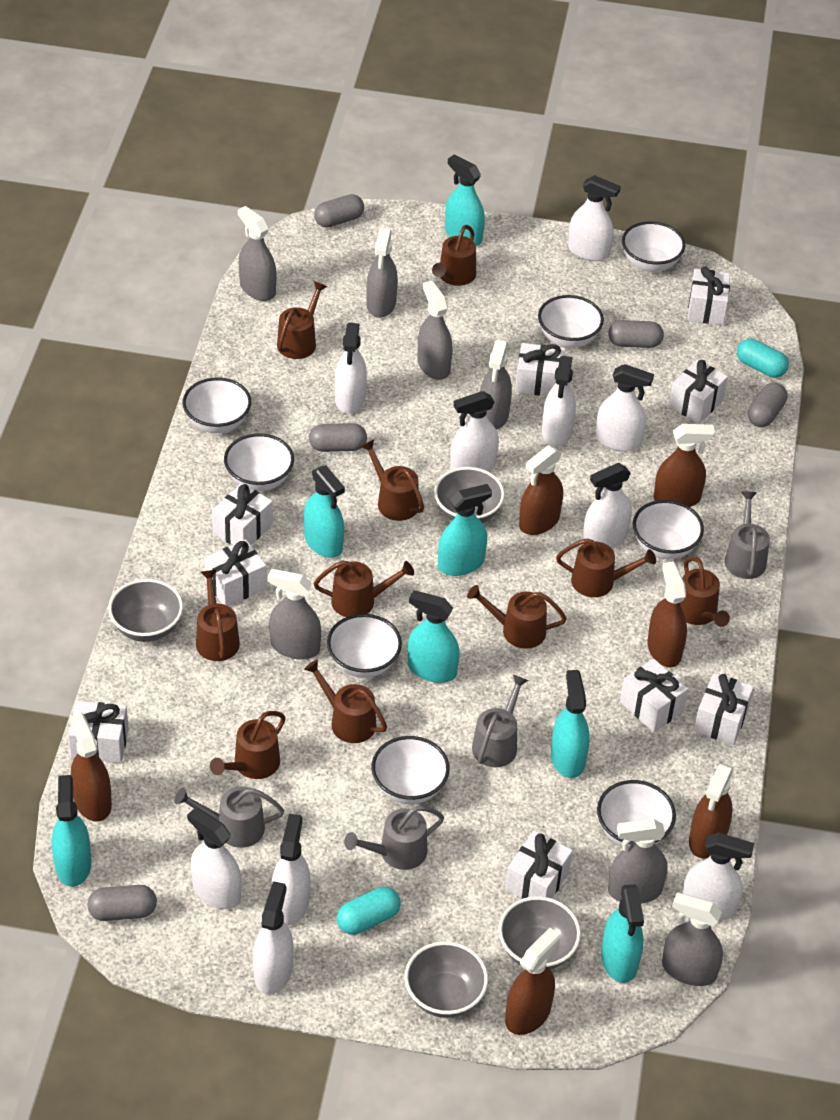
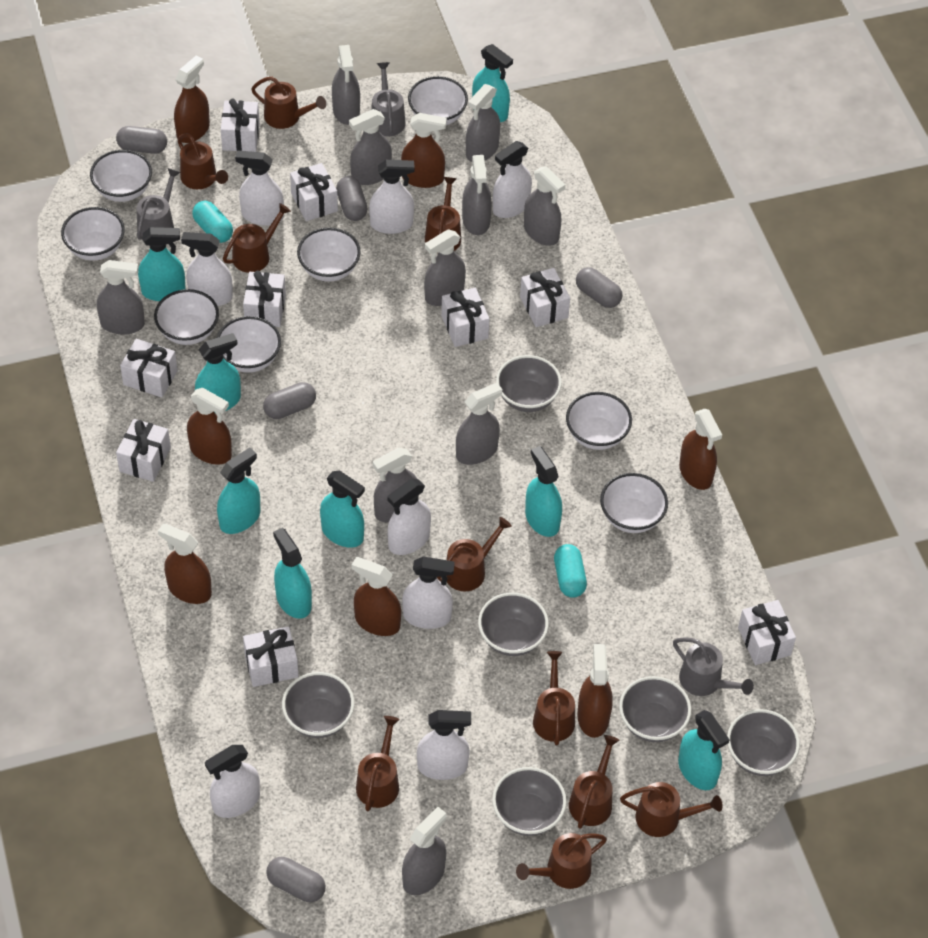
brown spray bottle: [70,713,112,822] [505,928,560,1035] [519,445,563,535] [647,562,687,667] [654,424,715,507] [689,763,734,859] = 6 -> [158,523,212,604] [174,56,210,143] [187,388,232,465] [351,557,401,636] [401,113,447,188] [577,644,613,738] [679,409,722,490] = 7
grey bowl: [109,579,183,642] [405,941,488,1018] [434,467,505,523] [499,896,581,969] = 4 -> [282,672,354,738] [478,593,549,656] [492,767,567,836] [496,355,562,412] [619,676,691,742] [727,709,800,776] = 6
grey spray bottle: [238,206,277,301] [268,569,321,660] [366,228,398,318] [418,281,453,380] [480,340,512,430] [608,818,668,904] [662,893,723,986] = 7 -> [97,260,145,335] [332,45,360,125] [349,109,392,185] [373,448,417,523] [402,807,447,895] [424,229,466,306] [456,383,502,465] [462,155,492,235] [466,84,500,162] [524,166,565,246] = 10
grey watering can: [174,786,284,848] [344,806,444,870] [472,675,529,767] [725,492,770,579] = 4 -> [136,168,181,240] [371,62,405,137] [673,637,754,696] = 3
turquoise spray bottle: [52,775,91,887] [304,465,345,558] [408,590,460,683] [438,484,492,576] [445,155,485,246] [551,670,590,778] [601,884,644,983] = 7 -> [138,227,186,301] [195,333,241,414] [217,447,260,534] [273,528,312,619] [320,470,365,548] [472,44,513,122] [525,446,562,537] [678,710,730,790] = 8
white spray bottle: [187,807,241,909] [253,881,293,995] [271,814,310,926] [335,323,367,413] [450,391,499,472] [542,356,576,447] [568,175,621,261] [583,463,632,548] [596,364,654,451] [682,833,754,921] = 10 -> [181,232,233,306] [205,745,260,818] [235,151,284,226] [369,160,415,234] [387,479,431,555] [402,557,455,629] [417,710,471,780] [493,141,532,218] = 8

